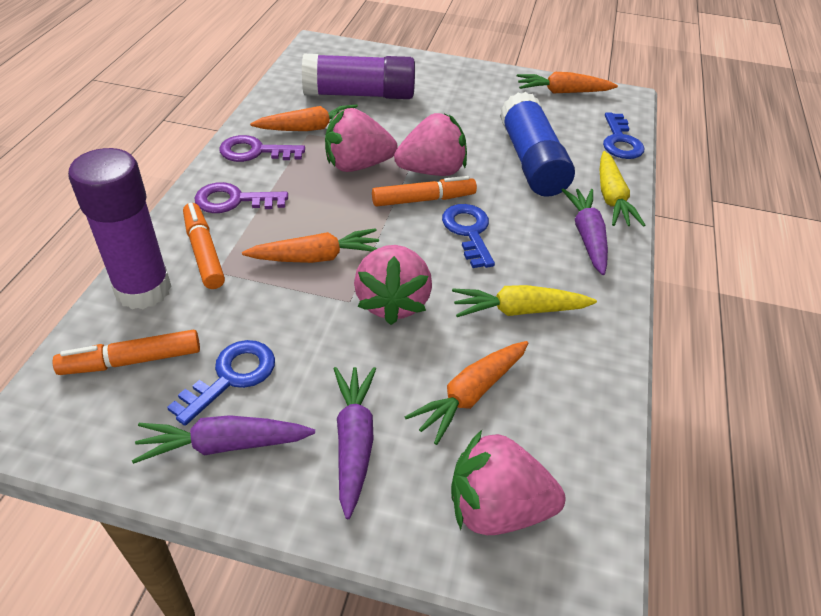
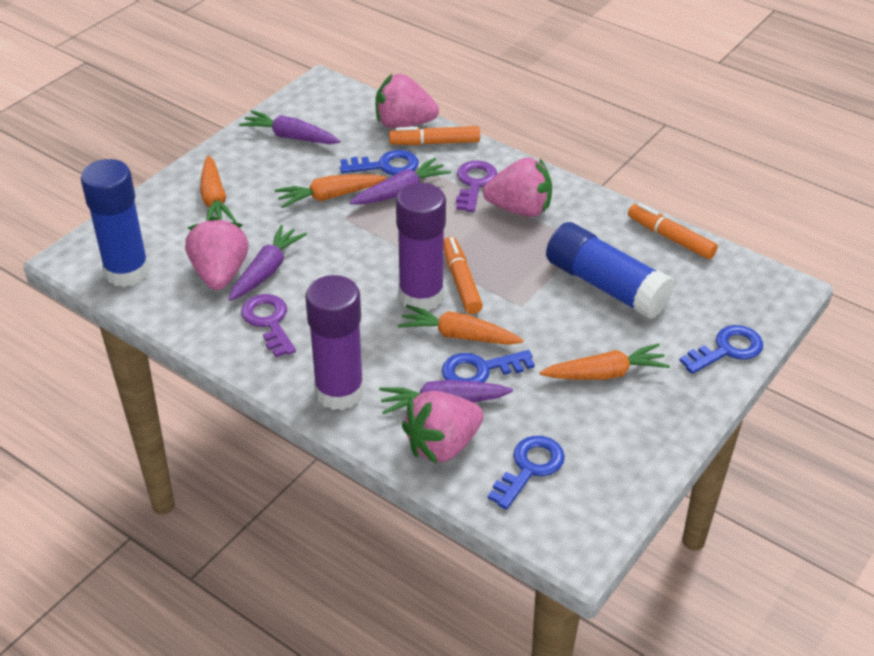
blue glue stick: [500,92,575,197] = 1 -> [81,159,150,287] [546,222,675,319] = 2
blue key: [167,340,275,426] [442,204,495,268] [603,112,644,159] = 3 -> [340,150,419,175] [442,350,535,382] [488,436,565,510] [679,325,763,374] = 4
purple carrot: [132,415,315,464] [334,367,376,519] [562,188,608,275] = 3 -> [229,225,307,301] [239,110,340,144] [349,158,451,205] [379,380,513,414] = 4
yellow carrot: [452,285,597,317] [600,151,645,227] = 2 -> none = 0

